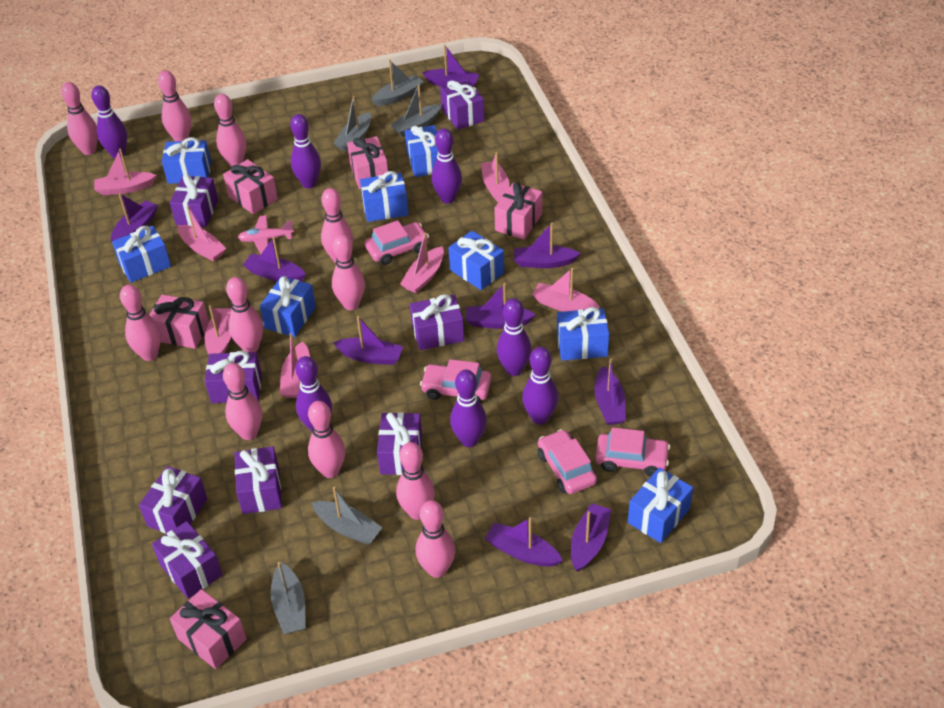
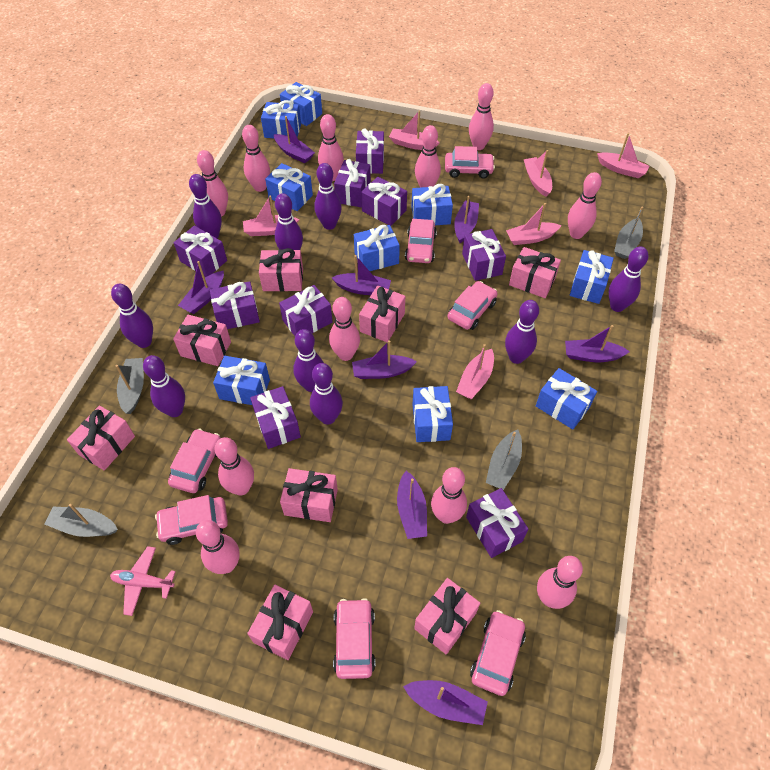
blue gift: [112,226,171,283] [162,137,211,184] [260,276,316,337] [360,171,409,222] [405,125,438,177] [448,231,504,290] [557,307,609,361] [628,468,693,543] = 8 -> [213,356,270,405] [261,100,301,138] [265,163,313,211] [280,82,322,126] [354,225,400,271] [411,184,453,225] [412,386,453,442] [536,368,597,430] [570,250,614,304] = 9
grey boat: [271,561,306,634] [311,486,383,545] [334,96,372,152] [371,60,424,106] [390,84,441,137] = 5 -> [44,504,118,537] [116,358,144,414] [486,430,522,490] [614,206,643,259] = 4
pink boat: [94,149,156,195] [178,206,226,261] [205,305,232,355] [280,333,310,398] [400,233,444,293] [481,152,510,202] [532,268,600,312] = 7 -> [243,195,299,236] [389,110,440,150] [456,344,494,399] [506,203,562,245] [523,150,552,197] [597,133,649,178] = 6
pink car: [365,220,429,265] [420,359,491,402] [538,429,597,494] [595,427,670,476] = 4 -> [155,495,228,545] [168,428,221,493] [333,598,375,679] [405,219,437,263] [445,146,495,179] [448,281,498,330] [470,610,526,696] = 7
pink gift: [149,294,209,349] [170,589,247,669] [223,159,278,214] [347,136,388,189] [494,182,542,240] = 5 -> [67,405,135,471] [173,315,231,366] [247,585,313,660] [259,248,303,292] [280,468,338,522] [359,286,405,342] [414,578,480,655] [509,247,561,298] = 8
purple boat: [111,193,158,242] [243,237,306,282] [333,316,403,365] [422,45,479,87] [466,283,536,329] [484,517,563,567] [514,222,581,268] [571,503,611,572] [595,358,626,425] = 9 -> [178,261,224,314] [274,116,315,163] [332,255,391,295] [352,340,417,379] [397,471,427,539] [403,680,488,725] [454,196,479,243] [565,325,630,362] = 8
purple bowling pin: [91,85,127,158] [290,114,321,188] [295,356,332,432] [432,128,462,204] [450,369,487,447] [497,298,531,376] [522,347,558,425] = 7 -> [111,284,153,348] [143,355,185,417] [189,174,222,238] [275,193,303,250] [293,329,324,392] [310,363,343,425] [314,163,342,230] [505,300,539,364] [609,247,648,312] = 9
purple gift: [139,466,207,533] [152,521,223,599] [170,174,218,227] [205,351,262,403] [235,446,282,514] [377,412,422,475] [410,294,464,350] [440,79,484,130] = 8 -> [174,225,227,277] [210,281,260,329] [250,386,301,449] [279,285,332,336] [334,159,371,207] [356,129,384,174] [361,177,407,226] [462,229,506,281] [466,488,528,558] = 9

